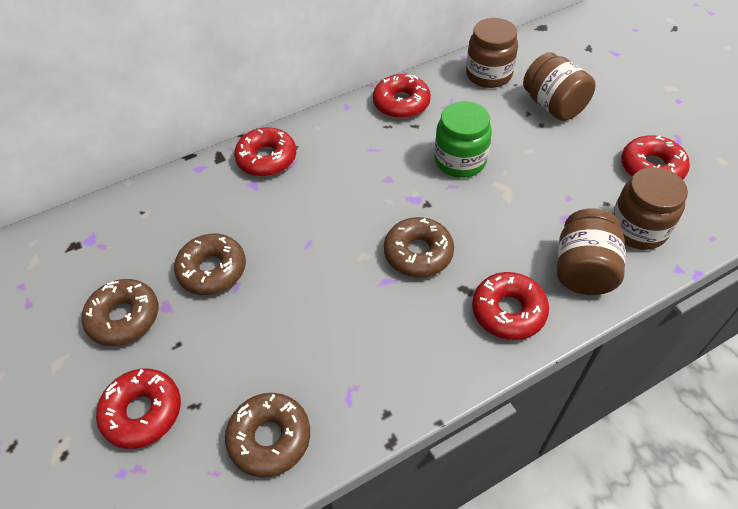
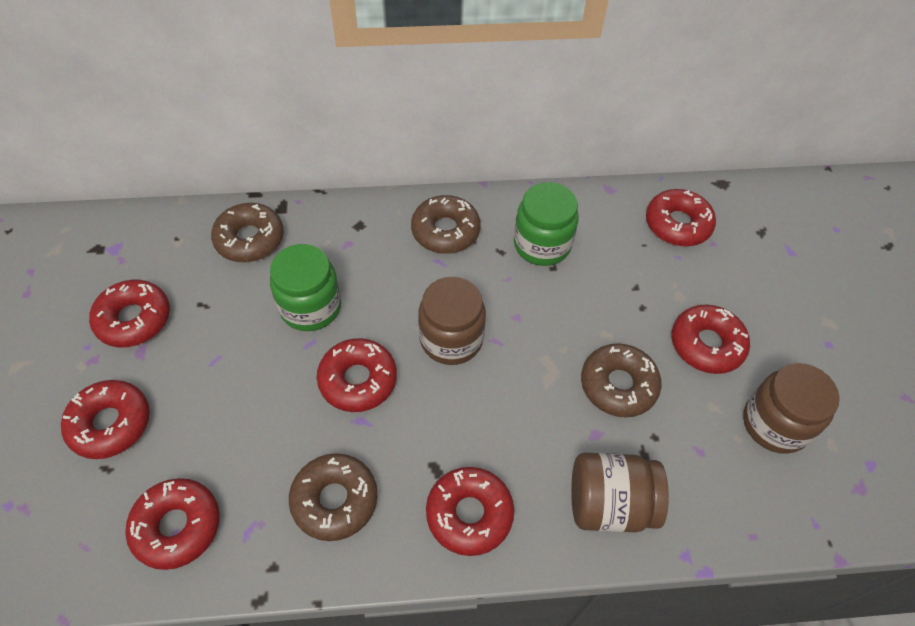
brown jar: [466,18,518,88] [523,52,595,121] [557,208,625,295] [612,167,688,250] = 4 -> [418,277,486,365] [571,452,669,532] [743,363,840,454] = 3
green jar: [435,101,492,178] = 1 -> [270,244,341,331] [514,182,579,266] = 2
red donut: [96,369,181,449] [234,127,296,177] [373,74,431,119] [472,272,549,340] [621,135,690,180] = 5 -> [61,380,150,459] [89,280,170,347] [125,478,220,570] [317,338,397,412] [426,467,514,556] [646,189,716,246] [672,304,750,374] = 7

